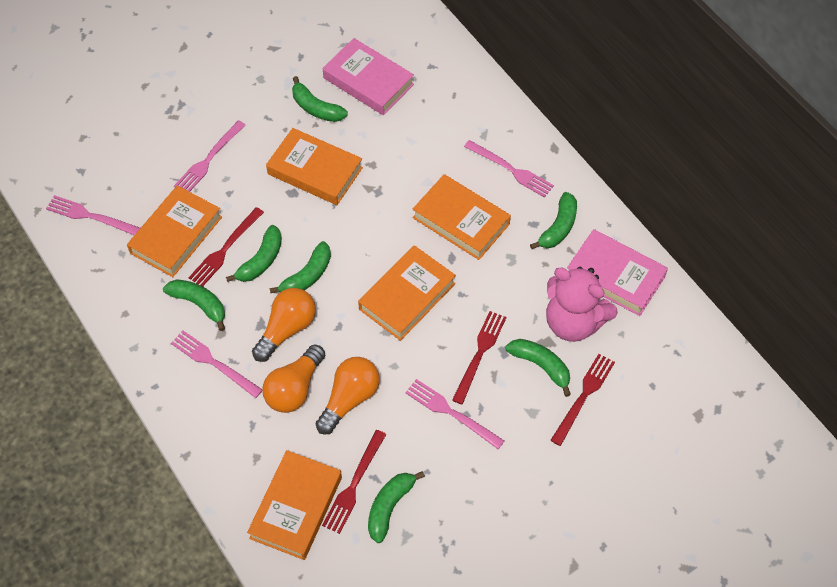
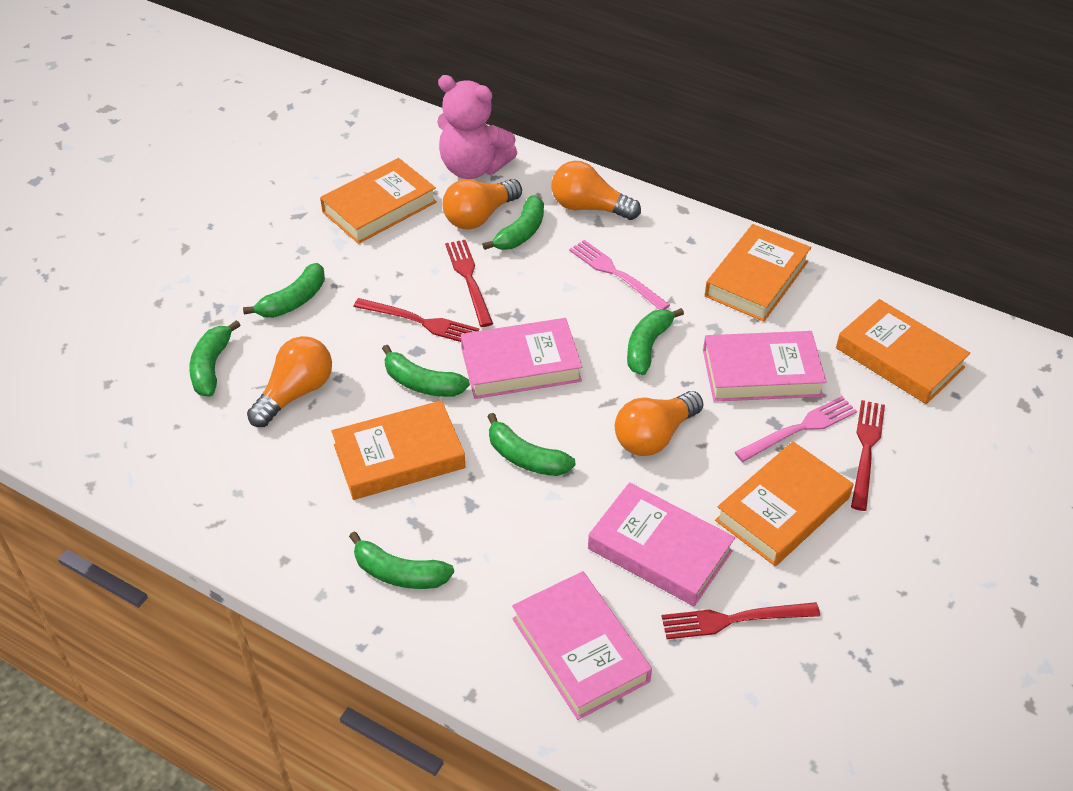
orange light bulb: [252,288,316,362] [263,345,325,413] [316,357,380,435] = 3 -> [247,336,332,427] [443,179,522,229] [552,161,641,220] [615,391,703,456] = 4
pink book: [323,38,414,115] [567,229,668,316] = 2 -> [461,318,582,399] [512,571,652,720] [588,482,735,606] [703,331,827,402] = 4
pink fork: [46,195,140,235] [171,331,263,398] [174,120,245,192] [405,379,504,449] [464,140,554,198] = 5 -> [569,240,670,310] [735,396,857,462] = 2

